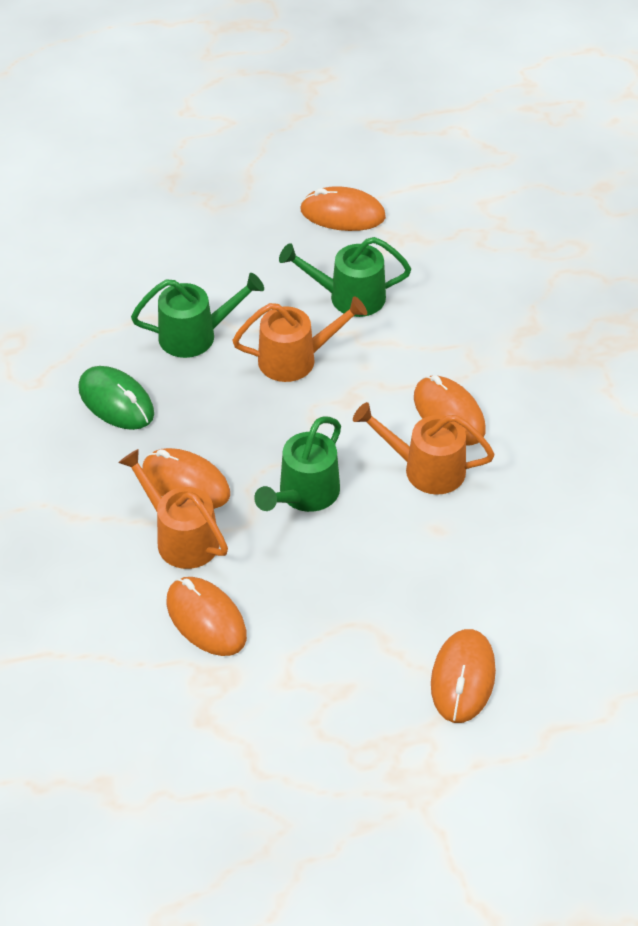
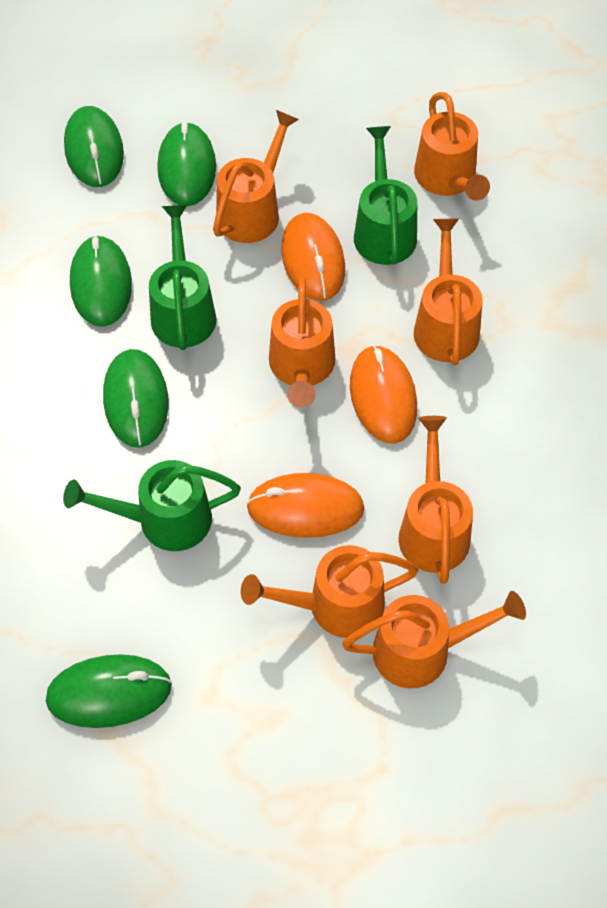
green mouse: [78,366,154,430] = 1 -> [46,654,172,728] [64,106,124,187] [70,235,132,327] [103,349,169,448] [157,122,216,206] = 5
orange mouse: [142,448,230,509] [167,577,247,656] [300,186,386,231] [414,375,486,446] [431,629,496,723] = 5 -> [246,473,365,538] [281,213,345,301] [350,345,417,443] = 3
orange watering can: [118,449,228,569] [232,296,367,382] [353,402,495,495] = 3 -> [213,110,299,243] [241,545,418,638] [269,277,335,408] [342,591,526,688] [399,416,473,584] [414,92,490,201] [414,219,483,365] = 7

